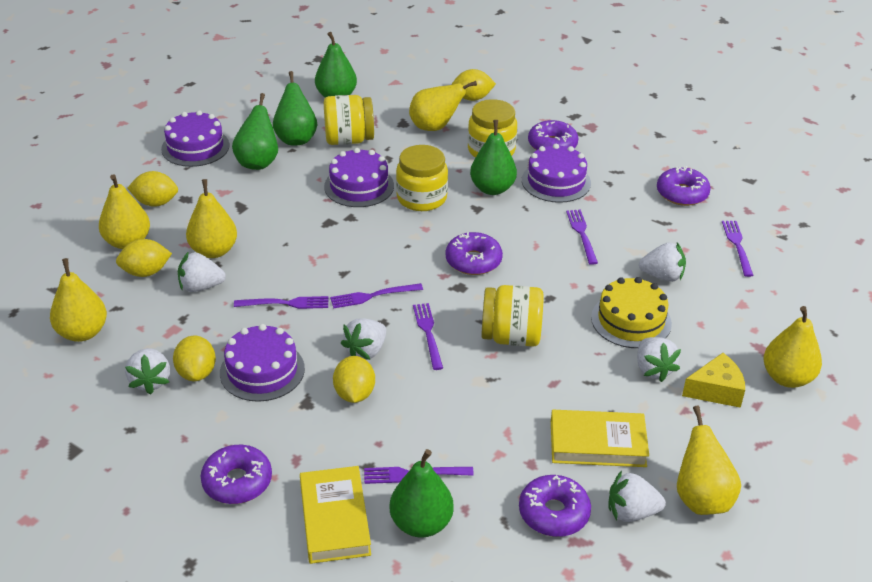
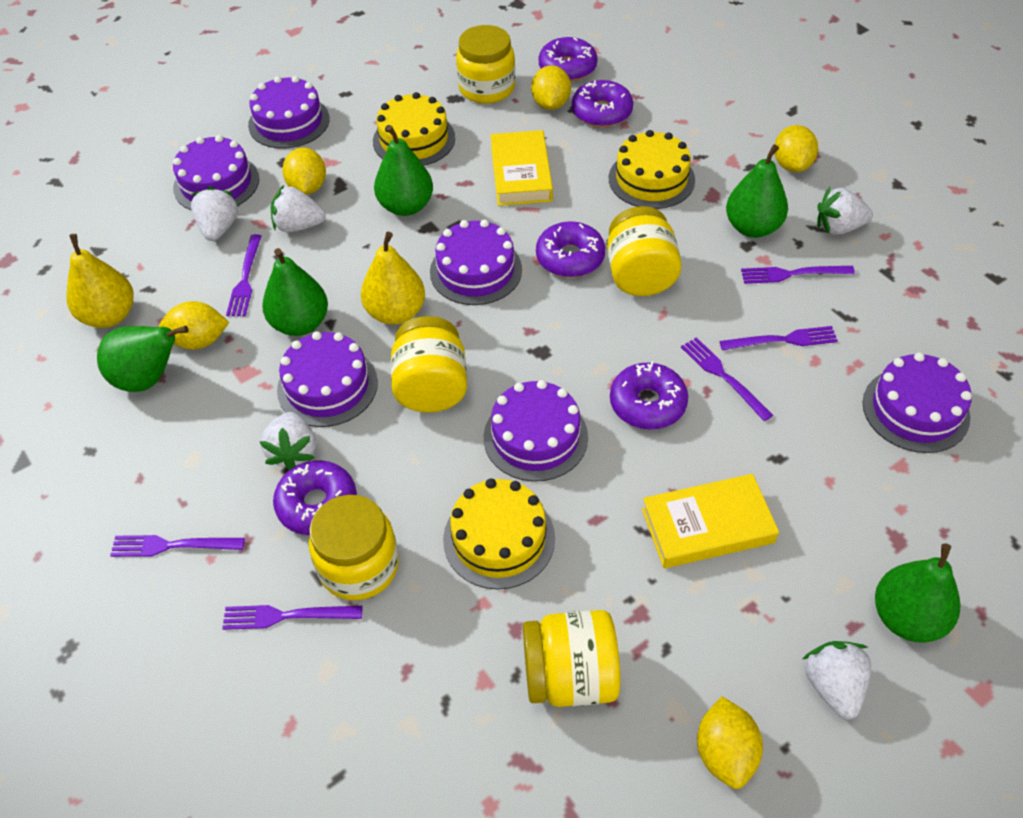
purple cake: [161,110,230,167] [220,324,305,402] [324,148,394,207] [522,144,591,203] = 4 -> [173,135,259,211] [248,76,330,149] [277,331,378,427] [430,219,522,305] [484,380,588,482] [863,353,972,453] = 6
white strawberry: [125,348,170,395] [178,251,226,292] [341,318,386,360] [609,471,666,522] [637,337,681,382] [639,242,686,282] = 6 -> [191,186,239,241] [260,412,316,470] [271,185,326,232] [803,641,871,720] [817,187,873,235] = 5
yellow cake: [591,277,672,348] = 1 -> [373,92,455,166] [443,478,555,589] [609,130,695,209] = 3
yellow cheese: [682,353,745,408] = 1 -> none = 0
yellow jar: [324,95,374,145] [396,145,448,211] [468,99,517,158] [481,285,544,347] = 4 -> [309,495,399,600] [391,316,467,413] [456,25,515,104] [523,610,620,707] [607,206,682,296] = 5
yellow pear: [50,258,107,342] [99,174,150,249] [186,179,237,258] [409,81,477,131] [677,406,741,515] [764,306,822,388] = 6 -> [66,234,134,328] [361,232,425,325] = 2

